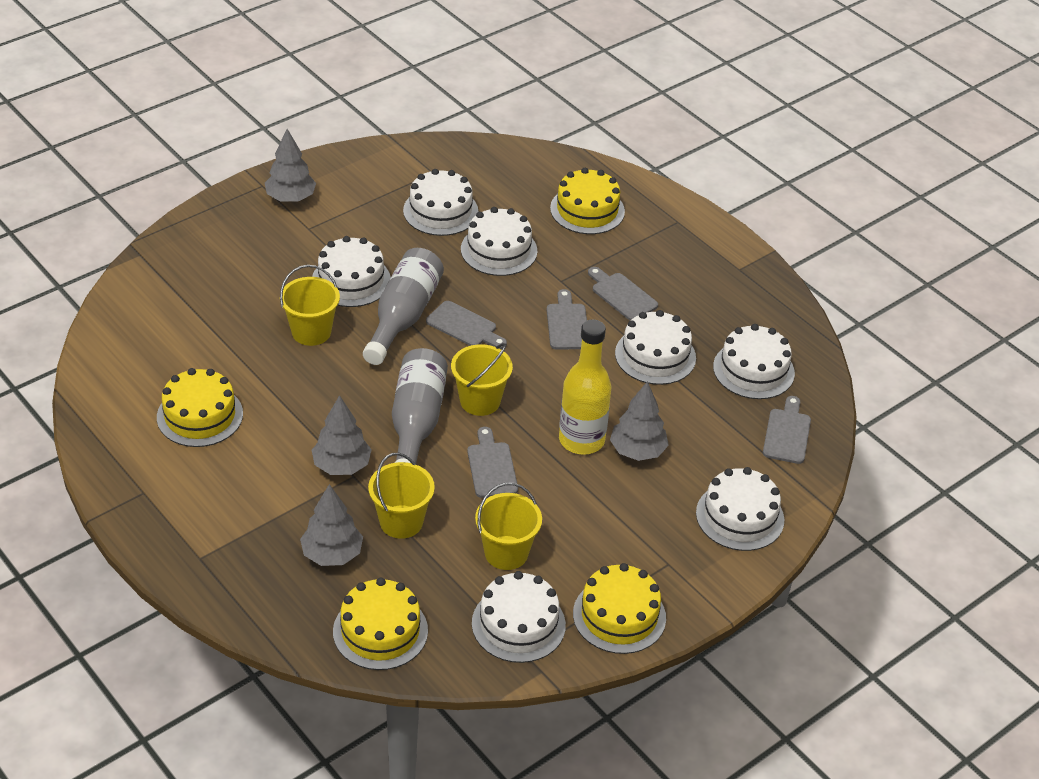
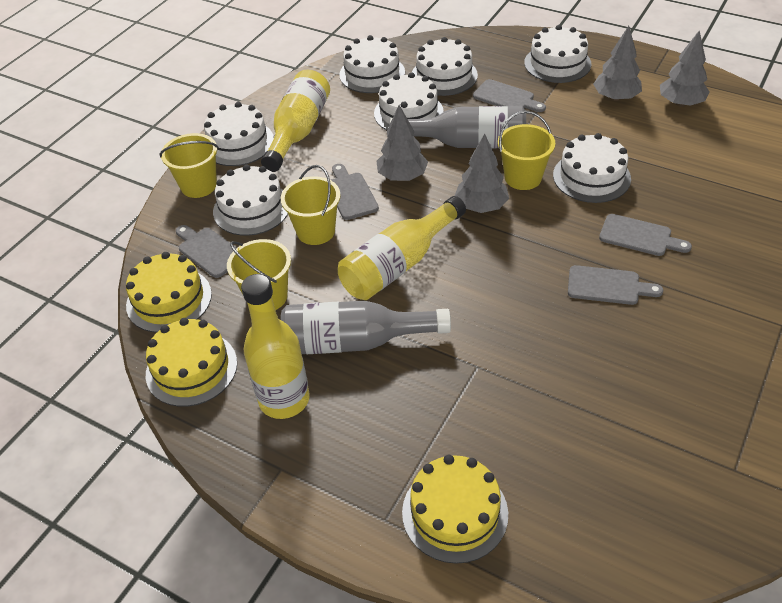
yellow bottle: [559,319,611,455] = 1 -> [241,274,310,419] [261,70,330,172] [338,196,466,300] = 3
yellow cake: [157,368,243,447] [333,578,428,670] [550,168,625,234] [573,563,666,654] = 4 -> [126,252,212,333] [146,318,237,407] [402,454,508,564] = 3

